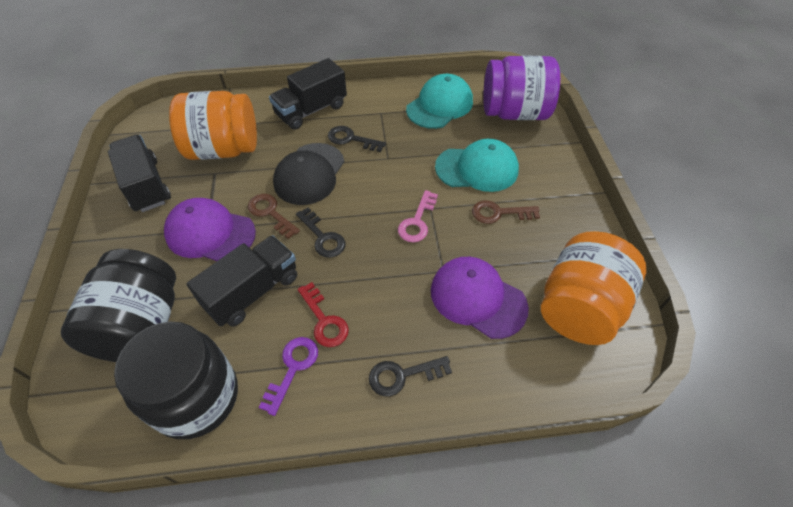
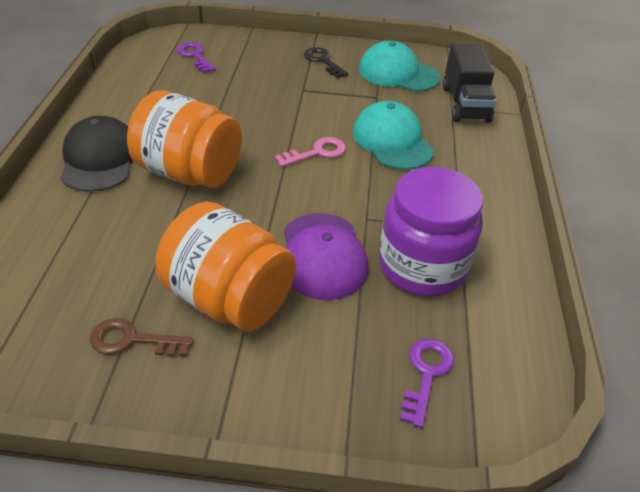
black jar: [61,249,176,362] [114,321,238,439] = 2 -> none = 0
black key: [296,207,345,258] [328,126,386,152] [369,356,452,397] = 3 -> [304,47,349,78] = 1
black truck: [108,135,171,212] [186,235,297,327] [269,58,347,130] = 3 -> [443,44,497,123] = 1
brown key: [248,194,300,239] [472,200,540,224] = 2 -> [90,318,193,357] = 1
purple cap: [164,198,256,261] [431,257,529,339] = 2 -> [284,213,368,300] = 1
purple key: [259,337,318,416] = 1 -> [176,42,216,73] [400,339,454,428] = 2
red key: [298,282,349,347] = 1 -> none = 0

